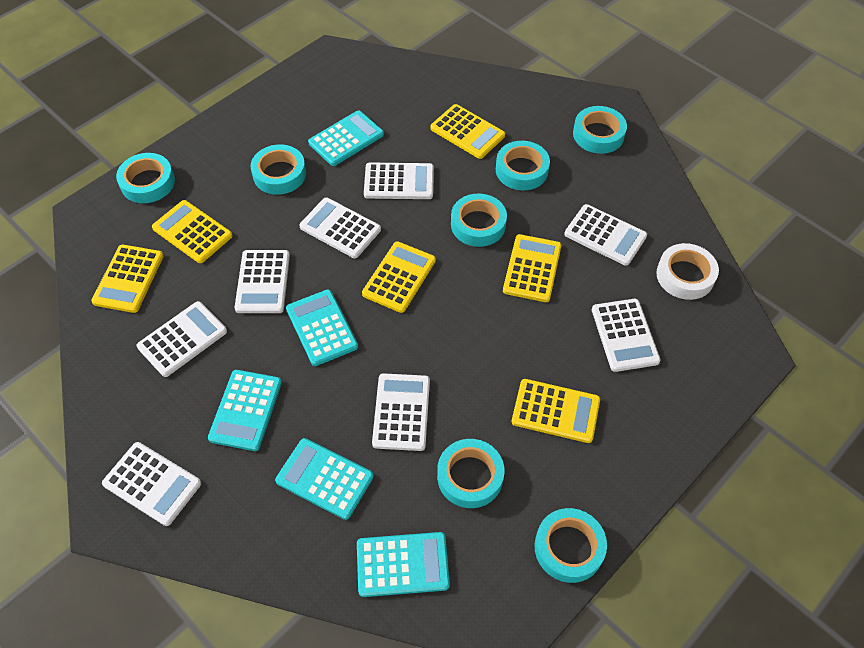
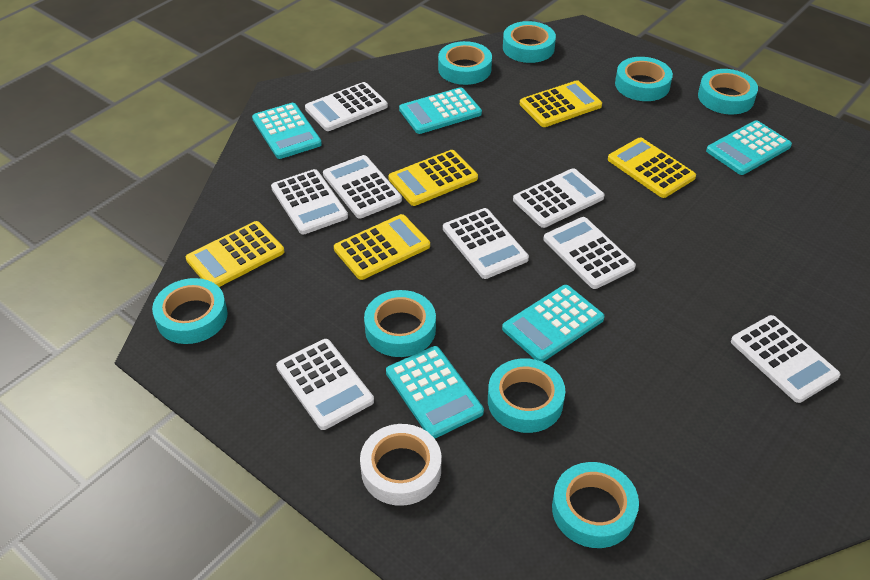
turquoise tape: [116,153,175,203] [251,144,306,195] [437,439,505,508] [451,194,507,247] [496,141,550,190] [534,508,607,583] [573,106,627,154] = 7 -> [152,278,228,344] [364,290,436,357] [438,41,492,85] [488,358,565,433] [503,21,556,63] [552,462,639,548] [615,57,673,101] [698,69,758,114] = 8
yellow calculator: [91,245,164,313] [152,200,232,263] [362,241,436,313] [430,104,505,159] [503,234,561,302] [512,379,600,443] = 6 -> [186,221,284,287] [334,214,430,280] [388,150,478,206] [520,80,602,127] [608,137,696,198] = 5

